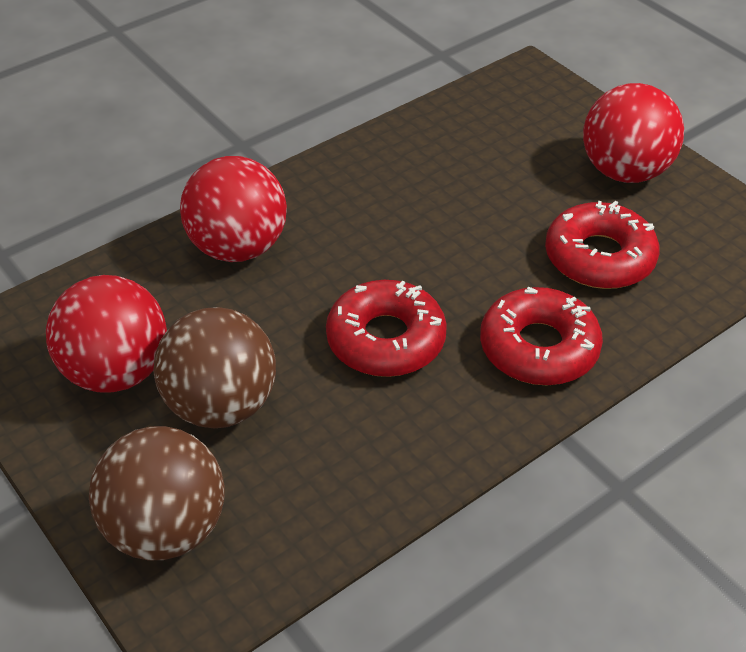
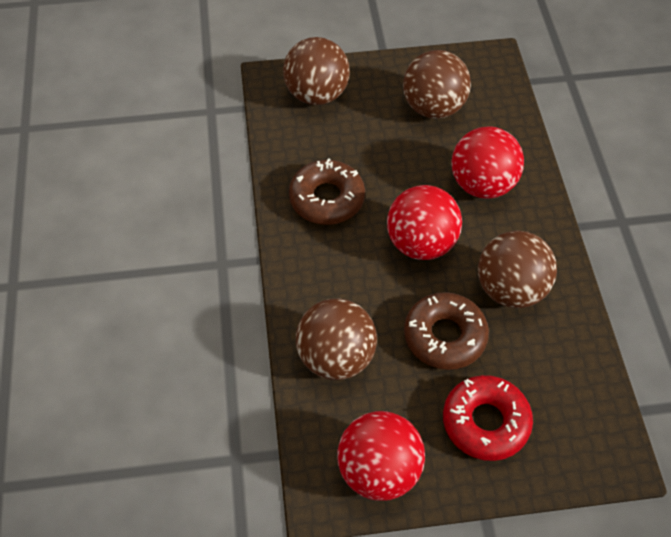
brown ball: [89,426,224,561] [154,307,276,428] = 2 -> [283,37,350,105] [296,298,377,380] [403,50,471,119] [478,231,557,308] = 4
brown donut: none = 0 -> [289,158,365,225] [404,292,489,370] = 2
red donut: [326,280,447,377] [480,286,603,385] [545,201,659,289] = 3 -> [443,375,533,461] = 1

